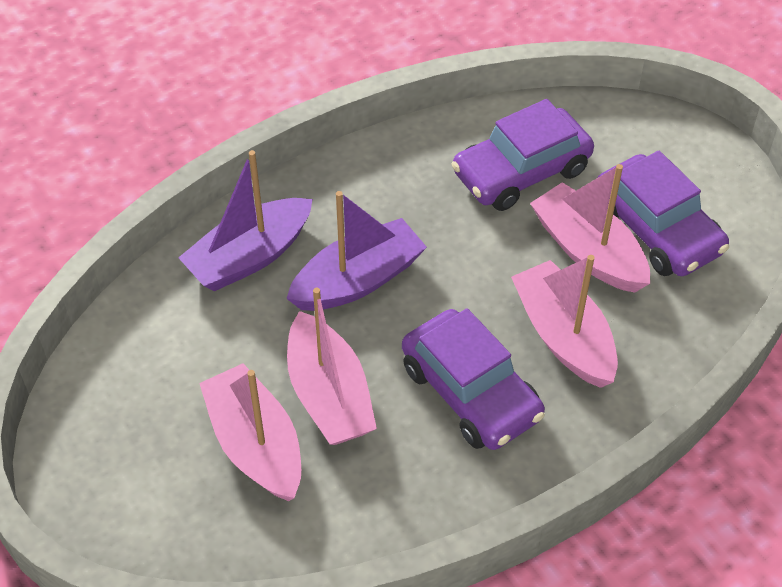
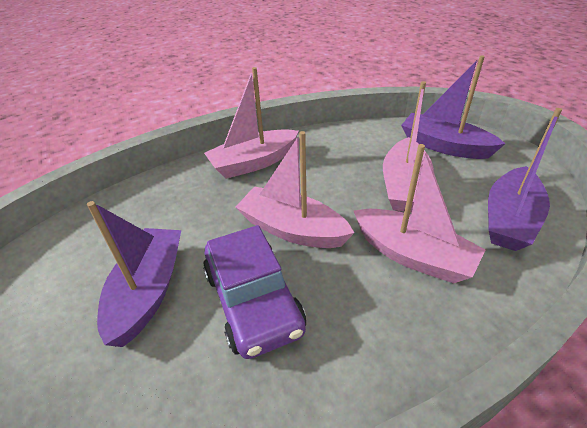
purple boat: [178,150,313,291] [286,191,427,311] = 2 -> [87,201,181,347] [401,55,505,159] [488,108,562,251] = 3
purple car: [402,308,545,450] [451,99,594,211] [597,151,729,276] = 3 -> [203,225,306,359] = 1

